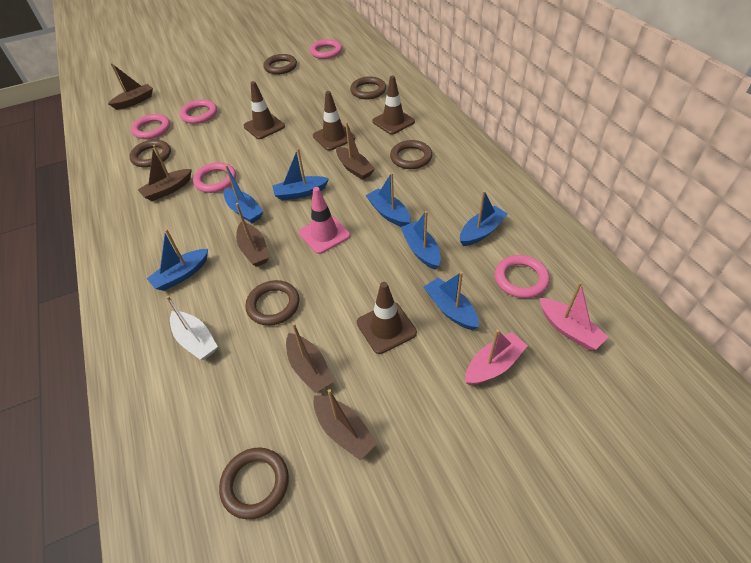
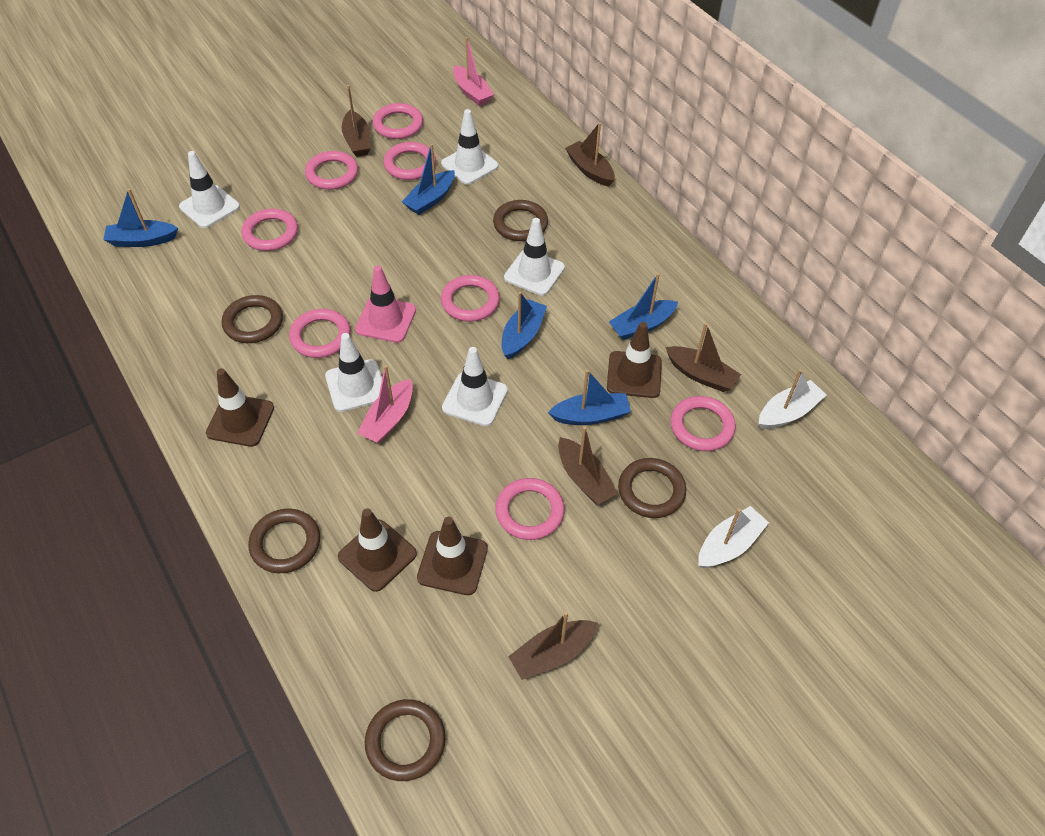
blue boat: [147,229,208,291] [223,165,264,223] [272,148,329,201] [366,173,410,227] [401,211,441,270] [424,272,479,330] [460,190,508,246] = 7 -> [103,188,178,247] [402,144,455,215] [502,292,547,359] [548,370,631,425] [609,273,678,340] = 5
brown boat: [108,63,153,110] [138,145,192,201] [236,203,269,267] [286,323,334,393] [313,389,378,460] [336,122,375,180] = 6 -> [342,85,371,157] [508,612,598,680] [558,426,618,505] [565,122,615,187] [665,323,741,392] = 5
brown ring: [129,140,171,168] [219,448,289,519] [245,280,299,326] [263,54,297,75] [350,76,386,99] [390,140,432,169] = 6 -> [222,295,283,343] [248,509,320,573] [365,699,446,781] [493,200,548,241] [618,458,686,518] = 5
pink ring: [131,114,170,139] [180,100,217,124] [193,162,236,193] [310,39,342,59] [495,255,550,298] = 5 -> [241,209,298,251] [289,309,351,358] [305,151,358,190] [373,103,423,139] [383,142,436,180] [441,275,500,322] [495,478,565,540] [670,396,736,451] = 8
white boat: [166,296,218,360] = 1 -> [698,506,769,568] [759,369,826,429] = 2
white traffic cone: none = 0 -> [179,151,240,228] [325,333,382,412] [441,109,498,185] [442,347,508,426] [504,218,565,296] = 5

